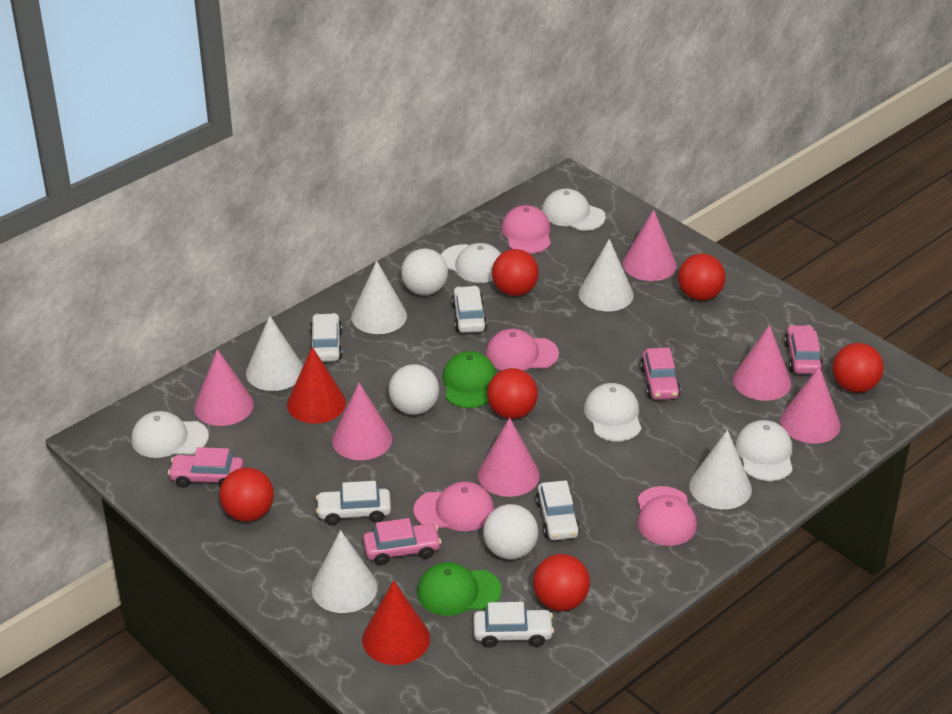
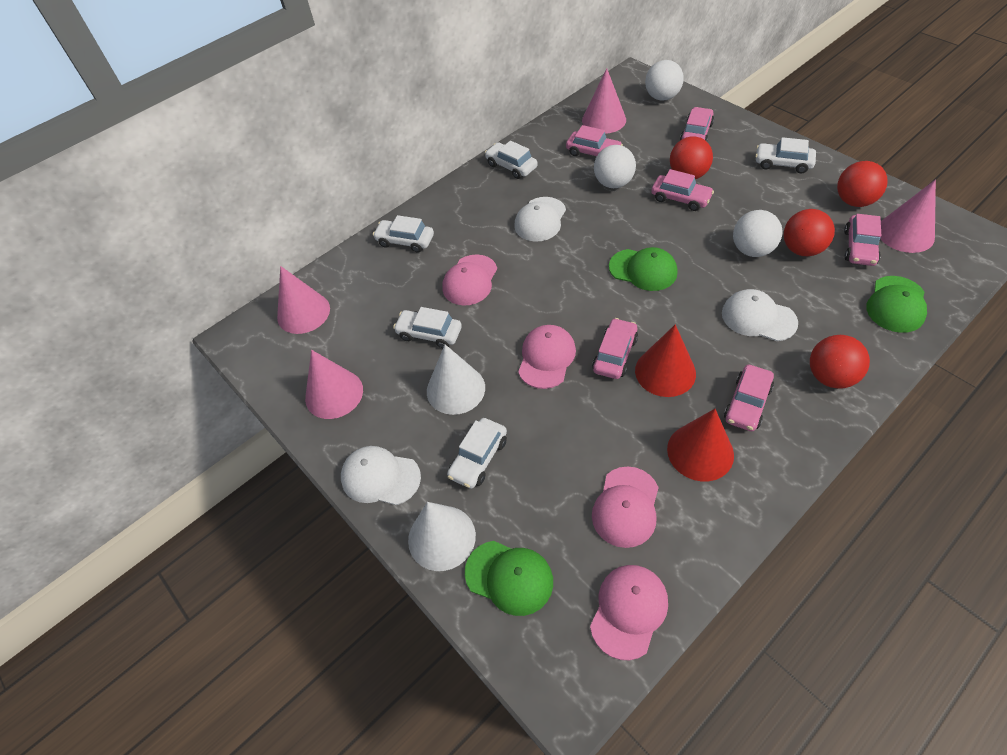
green cap: [417,562,502,616] [443,351,496,408] = 2 -> [465,541,553,616] [609,247,677,291] [866,276,927,333] = 3
pink car: [168,447,244,488] [363,518,441,565] [640,347,681,400] [784,325,823,374] = 4 -> [566,125,623,156] [592,318,638,379] [651,169,714,211] [680,107,714,142] [724,365,774,431] [844,214,881,266] = 6
pink cone: [194,349,254,426] [332,383,392,460] [478,418,540,497] [623,210,677,281] [733,325,791,401] [780,366,841,444] = 6 -> [277,266,330,334] [305,350,363,419] [582,68,626,134] [880,180,936,253] = 4
red ball: [219,467,274,522] [487,368,538,419] [492,249,539,296] [533,554,590,611] [678,254,725,301] [833,343,884,393] = 6 -> [670,136,713,179] [784,209,835,256] [810,335,870,389] [837,161,888,207] = 4
white cap: [131,411,209,458] [441,243,501,283] [542,189,606,231] [584,383,642,442] [735,420,793,481] = 5 -> [341,446,421,505] [514,197,566,242] [722,289,798,341] = 3
white cone: [246,315,303,391] [311,530,377,613] [351,261,407,334] [579,239,634,311] [689,430,752,509] = 5 -> [408,502,476,571] [427,344,485,415] = 2

